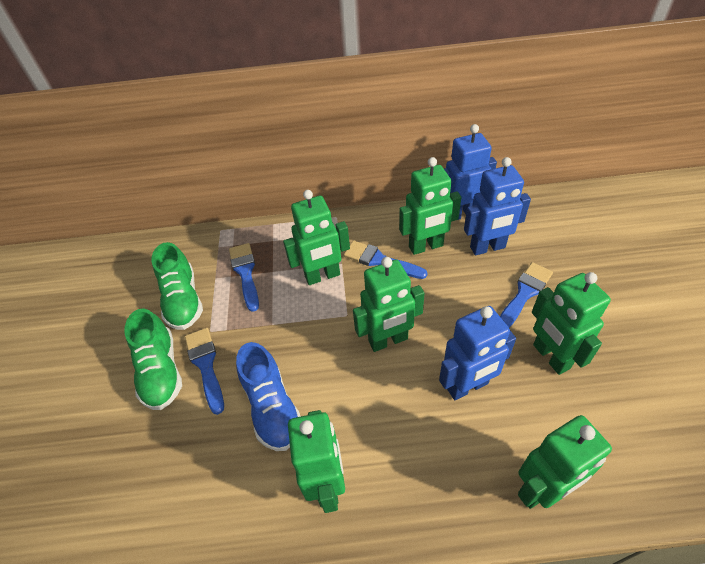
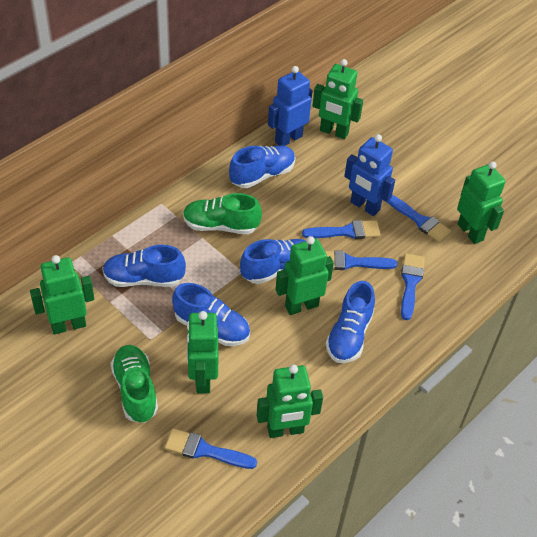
blue brush: [185,328,224,415] [229,243,259,312] [344,240,427,279] [500,262,553,328] = 4 -> [165,428,257,469] [302,220,381,239] [325,250,397,270] [387,195,452,243] [401,253,425,320] = 5
blue robot: [439,306,516,400] [444,124,497,220] [464,157,531,255] = 3 -> [268,66,312,146] [344,134,395,216] = 2
blue shoe: [236,342,301,451] = 1 -> [102,245,186,287] [172,283,250,346] [229,145,295,188] [240,239,306,284] [326,281,375,363] = 5

